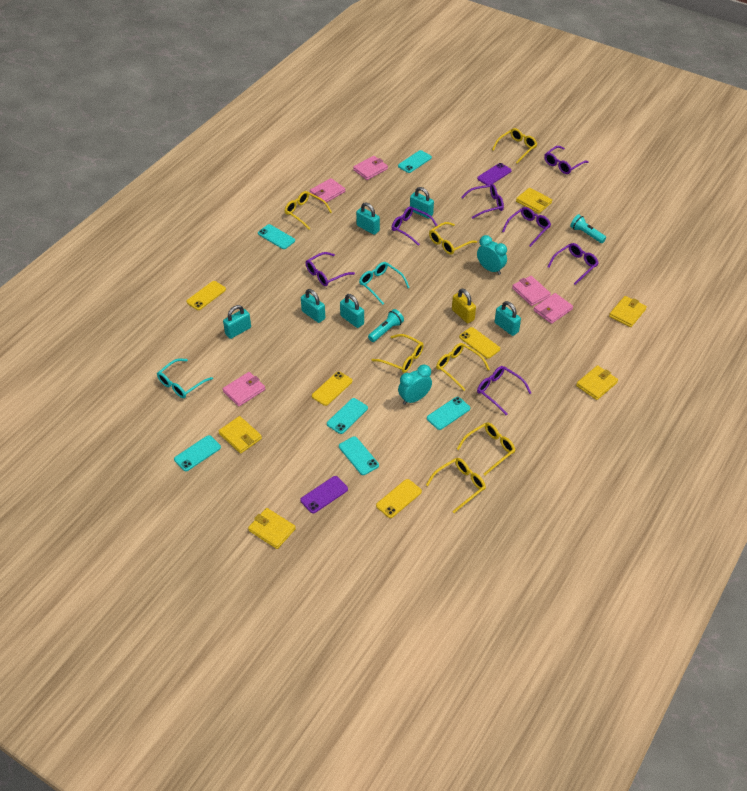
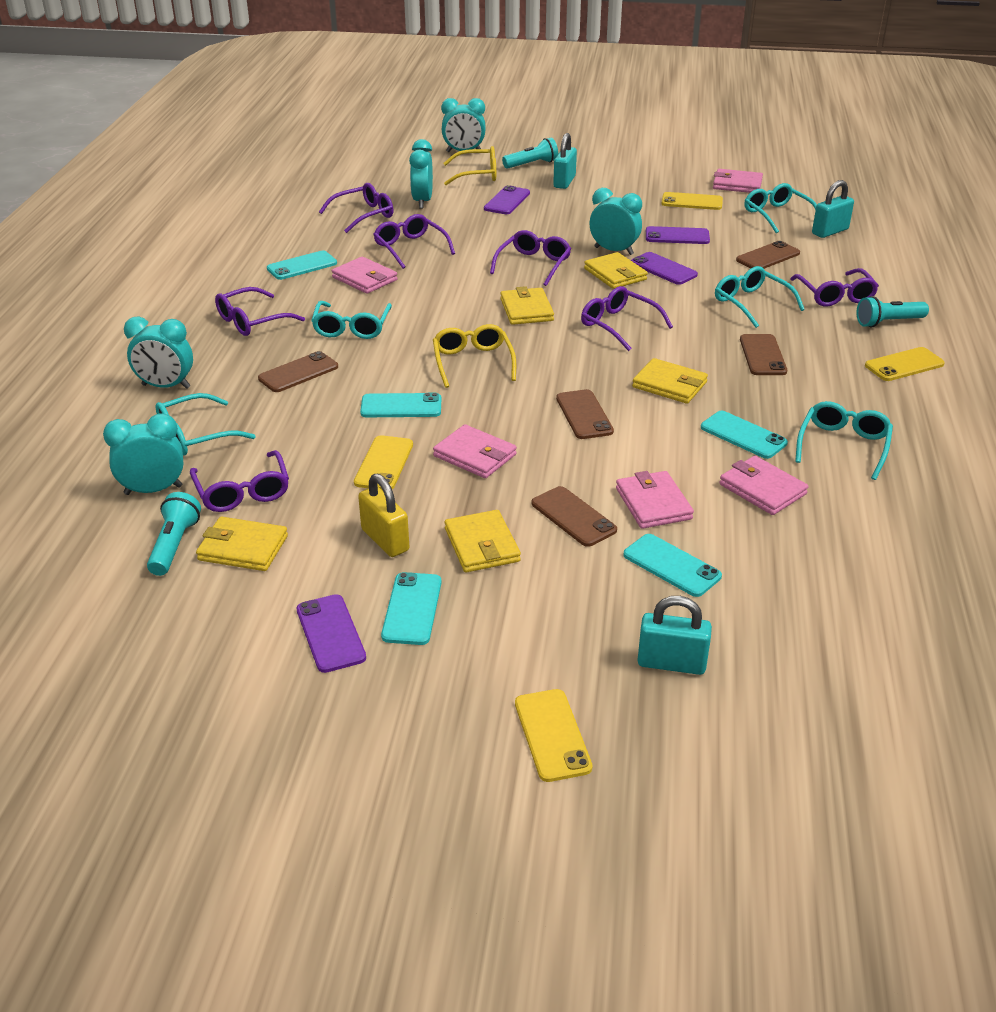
brown phone: none = 0 -> [258,351,338,392] [531,486,617,547] [556,389,614,439] [736,241,800,269] [740,334,787,375] = 5
purple phone: [300,476,348,513] [477,163,512,185] = 2 -> [296,594,366,673] [484,185,530,214] [631,252,698,285] [646,226,710,244] = 4
turquoise clock: [398,365,432,405] [477,235,507,275] = 2 -> [103,413,183,495] [124,316,193,389] [409,139,433,209] [441,98,486,152] [590,188,642,255] = 5
turquoise flashlight: [368,309,404,342] [570,214,606,243] = 2 -> [147,492,201,576] [502,138,558,169] [856,296,929,328] = 3
turquoise glasses: [157,359,213,398] [359,262,410,305] = 2 -> [156,393,256,456] [311,301,392,339] [715,266,805,328] [744,183,817,233] [795,401,893,480] = 5
turquoise padlock: [223,305,251,339] [301,289,325,323] [340,294,364,328] [356,203,380,235] [410,187,434,219] [495,301,521,336] = 6 -> [553,133,577,189] [638,596,712,675] [812,180,854,238] = 3
turquoise phone: [174,435,221,471] [258,224,295,249] [327,398,368,434] [339,436,379,475] [398,150,432,173] [427,397,470,430] = 6 -> [267,251,337,280] [360,393,441,417] [381,572,442,645] [623,534,722,597] [701,411,788,459] = 5
yellow glasses: [284,191,332,230] [372,334,424,373] [426,458,486,513] [429,222,477,255] [436,343,490,391] [457,422,515,475] [492,128,537,164] = 7 -> [433,324,516,388] [443,146,496,185] = 2

